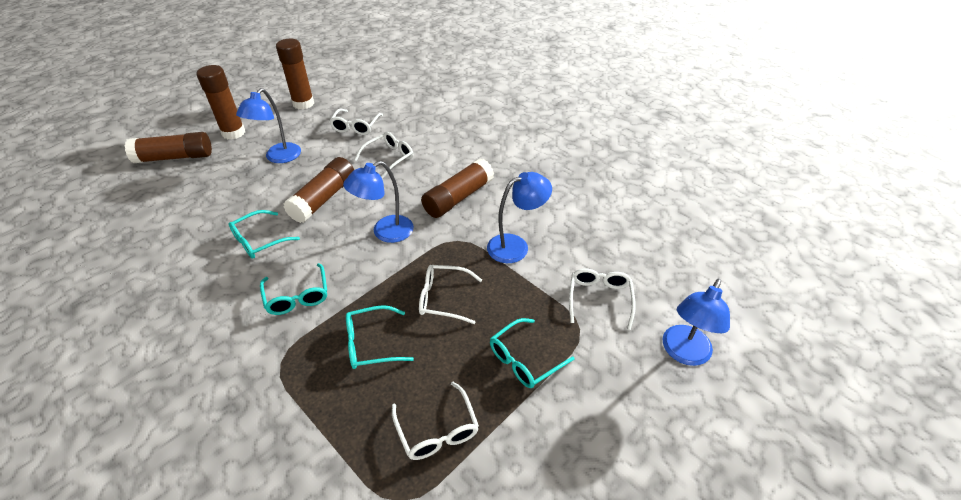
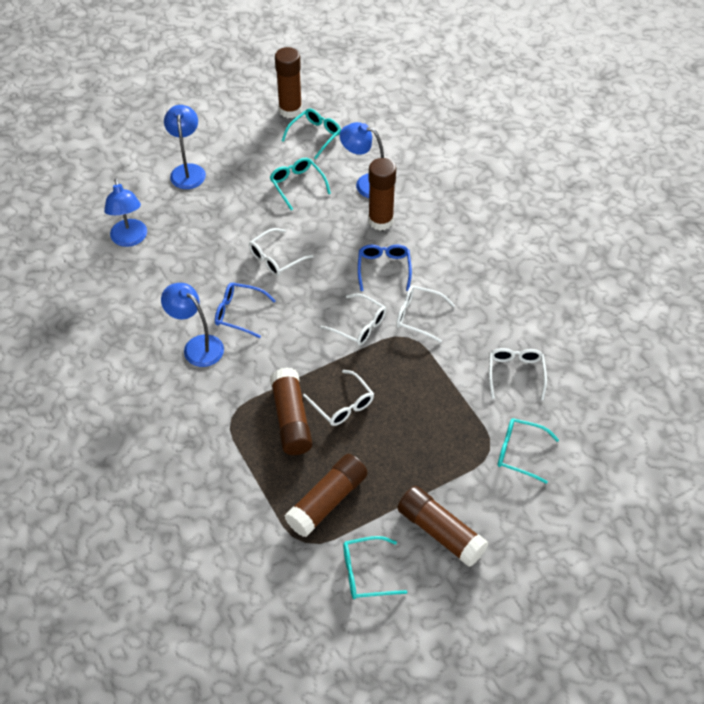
blue glasses: none = 0 -> [215,283,276,338] [358,244,412,291] = 2

